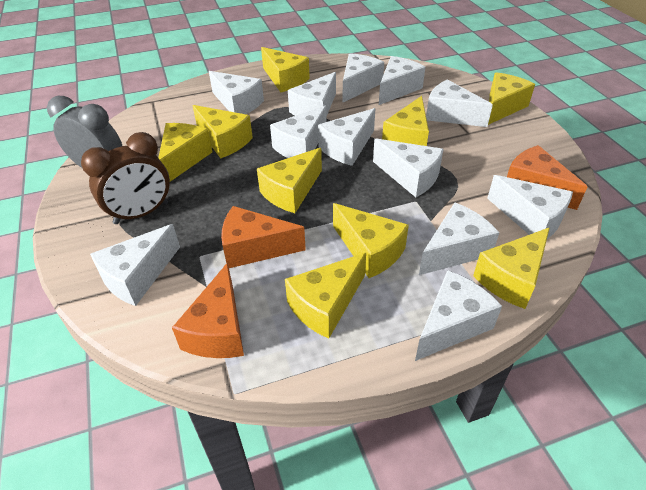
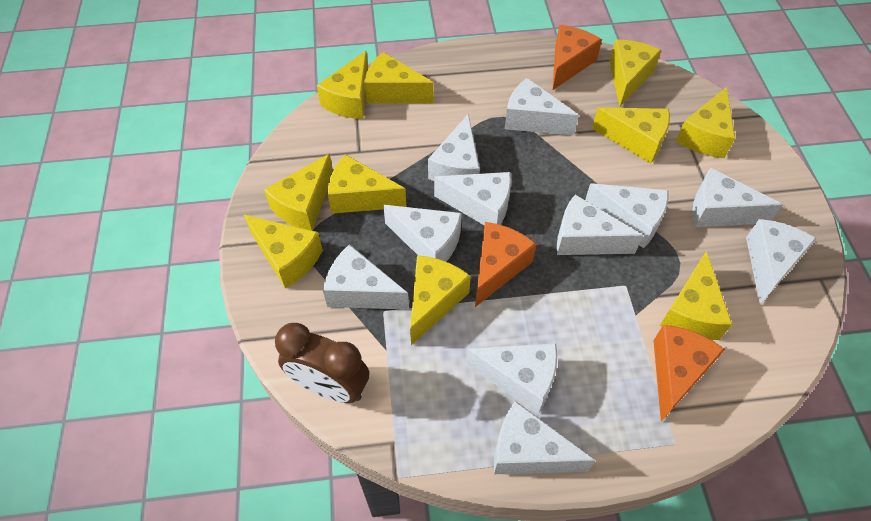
grey clock: [47,96,122,168] = 1 -> none = 0
white cheese: [90,224,180,306] [209,71,264,114] [270,106,327,158] [288,72,336,117] [318,108,375,166] [342,53,384,103] [373,138,444,197] [379,56,425,105] [415,270,502,361] [419,202,499,275] [426,79,493,127] [487,175,573,239] = 12 -> [323,244,409,310] [383,205,462,262] [428,114,480,181] [434,172,511,226] [465,343,557,414] [494,401,596,474] [505,78,579,136] [557,194,643,255] [585,183,668,248] [692,167,783,227] [746,219,817,304] = 11
yellow cheese: [158,123,212,182] [192,105,253,158] [257,148,322,213] [261,47,310,92] [285,253,366,339] [333,203,409,278] [382,96,429,146] [473,227,550,309] [488,72,535,125] = 9 -> [244,215,323,289] [264,154,333,231] [317,51,368,119] [327,154,406,213] [364,52,434,103] [410,255,471,345] [592,107,670,164] [610,40,662,106] [660,251,732,340] [676,87,735,158] = 10

